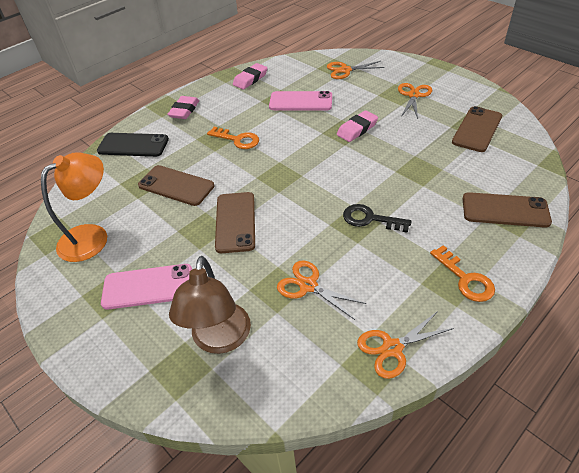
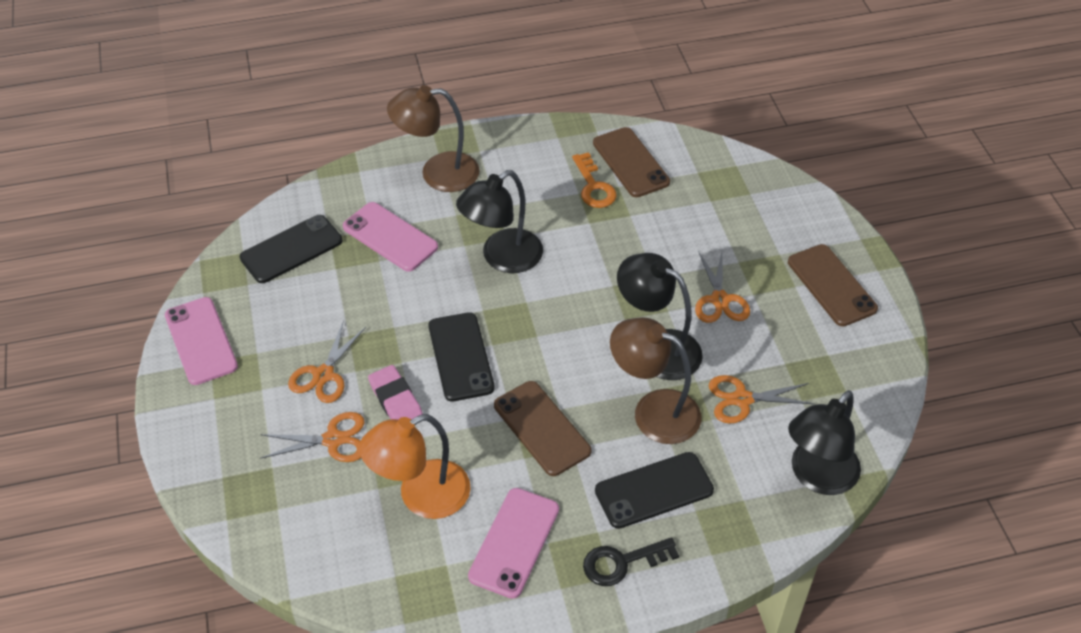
black lamp: none = 0 -> [456,170,543,273] [617,253,703,380] [788,390,861,495] = 3
black phone: [97,133,169,157] = 1 -> [240,215,342,283] [428,312,495,402] [595,452,714,529] = 3
brown lamp: [169,256,251,354] = 1 -> [387,85,480,192] [610,317,701,444] = 2
brown phone: [138,165,214,206] [215,192,255,253] [452,106,502,152] [462,192,552,228] = 4 -> [494,381,591,476] [593,127,670,197] [788,244,878,327] = 3
orange key: [207,127,259,149] [430,245,495,302] = 2 -> [572,152,617,208] = 1
pink eraser: [167,96,199,119] [233,63,268,89] [337,110,378,142] = 3 -> [368,365,423,420] = 1
pink phone: [101,264,192,310] [269,91,332,111] = 2 -> [165,297,238,385] [343,202,438,272] [468,488,559,599] = 3

